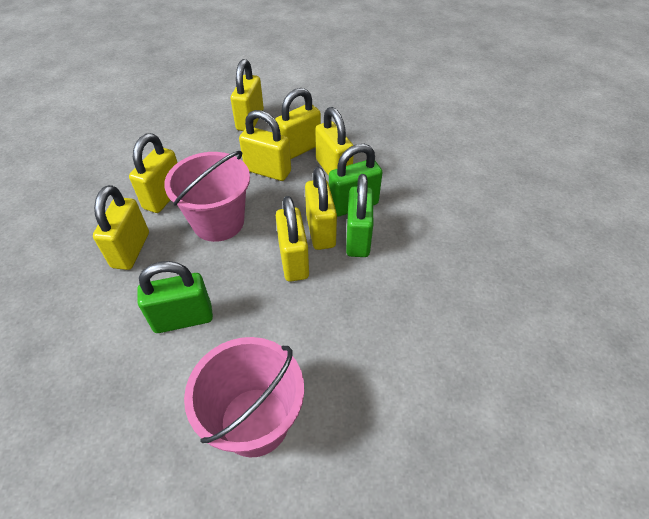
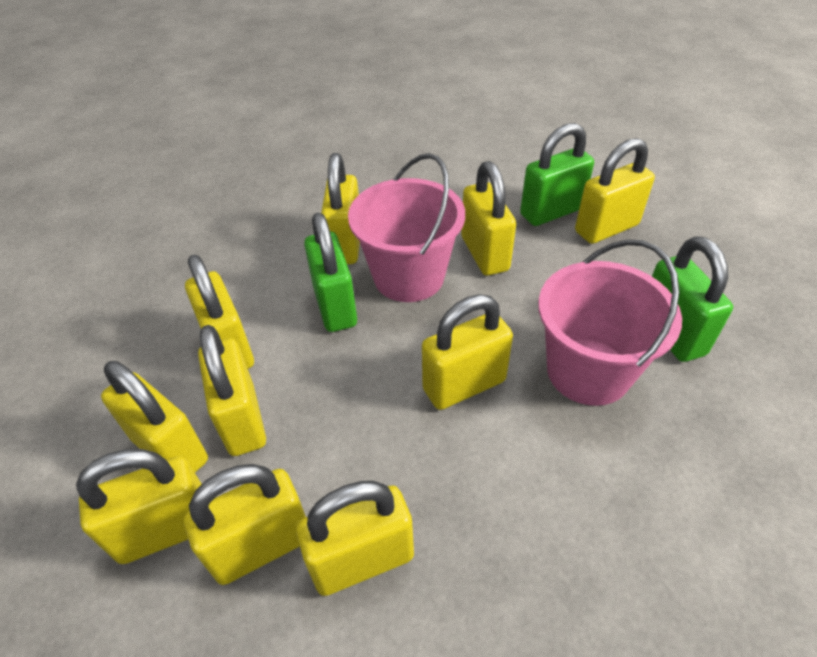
yellow padlock: [93,185,149,270] [129,133,178,213] [230,59,264,131] [239,110,291,181] [275,88,321,159] [276,196,309,282] [305,167,337,250] [315,107,354,176] = 8 -> [76,449,202,564] [101,361,208,472] [184,464,306,585] [185,255,254,369] [198,325,266,456] [296,481,414,596] [321,153,360,264] [422,294,513,410] [461,161,516,275] [575,138,655,244] = 10

